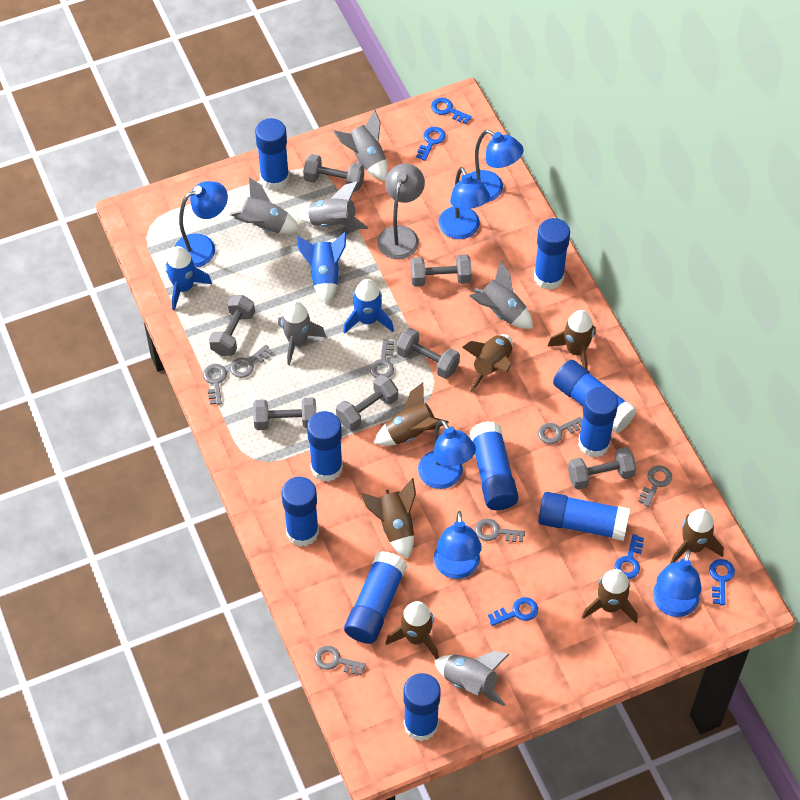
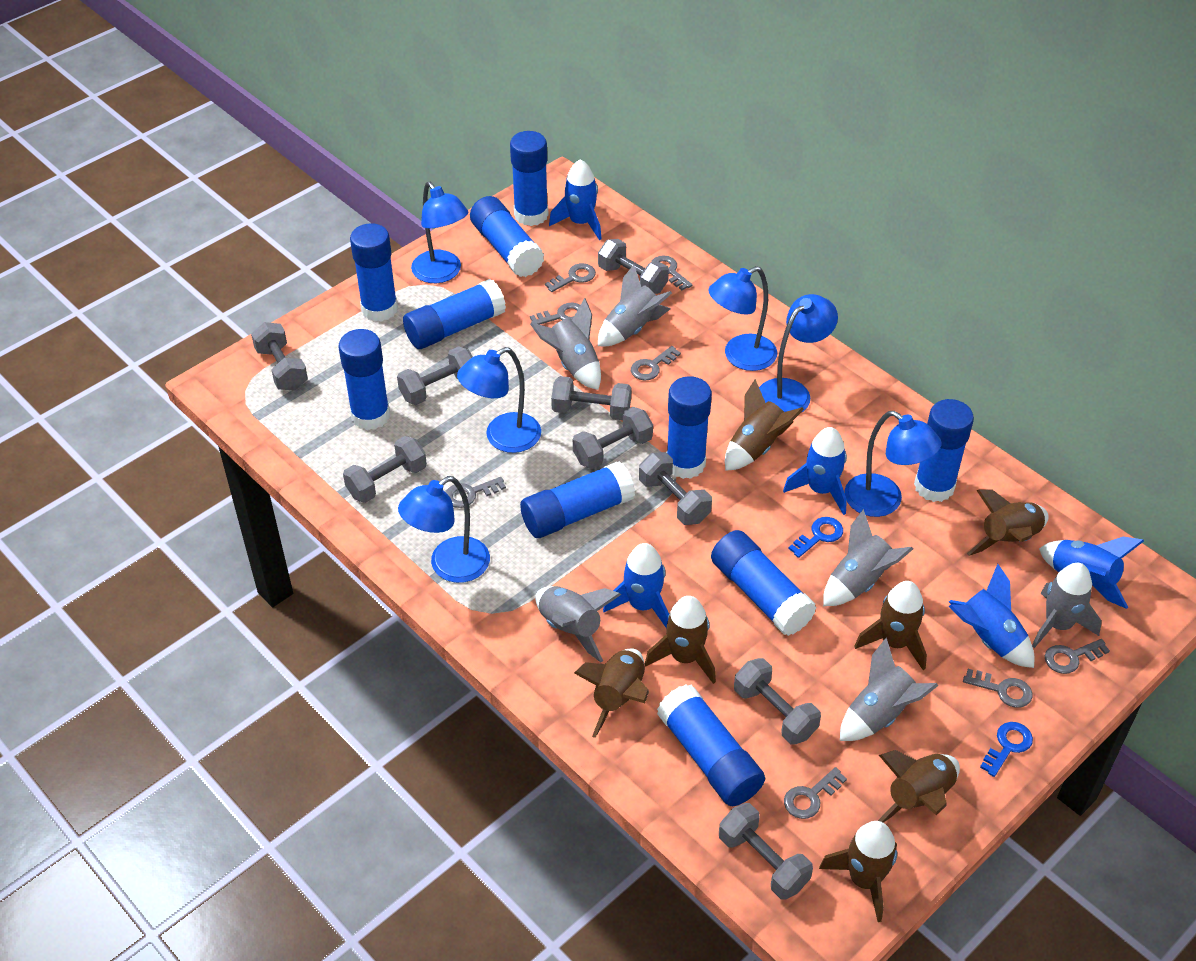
blue key: [416,127,446,161] [431,98,472,124] [488,597,538,626] [614,534,644,579] [709,559,735,605] = 5 -> [789,517,843,558] [980,722,1033,777] = 2
blue rocket: [165,246,212,310] [296,232,346,305] [343,279,394,334] = 3 -> [549,159,602,240] [603,543,669,628] [783,427,847,515] [949,564,1034,668] [1039,537,1144,609] = 5
grey dumbbell: [209,295,255,356] [253,397,316,430] [303,154,364,192] [336,375,398,431] [396,328,460,379] [411,254,472,287] [568,447,636,490] = 7 -> [251,322,308,391] [343,436,427,503] [397,346,473,405] [551,376,632,420] [573,407,653,469] [598,239,669,294] [639,452,712,525] [719,803,813,900] [734,658,821,744] = 9
grey key: [203,364,227,405] [230,345,273,378] [314,646,366,675] [370,339,394,378] [475,519,525,542] [538,417,582,444] [638,465,672,507] = 7 -> [446,477,506,508] [530,303,580,325] [545,263,596,292] [631,346,681,381] [651,255,692,290] [784,767,847,819] [963,669,1033,708] [1045,639,1110,674] = 8
grey lamp: [377,164,425,259] = 1 -> none = 0

